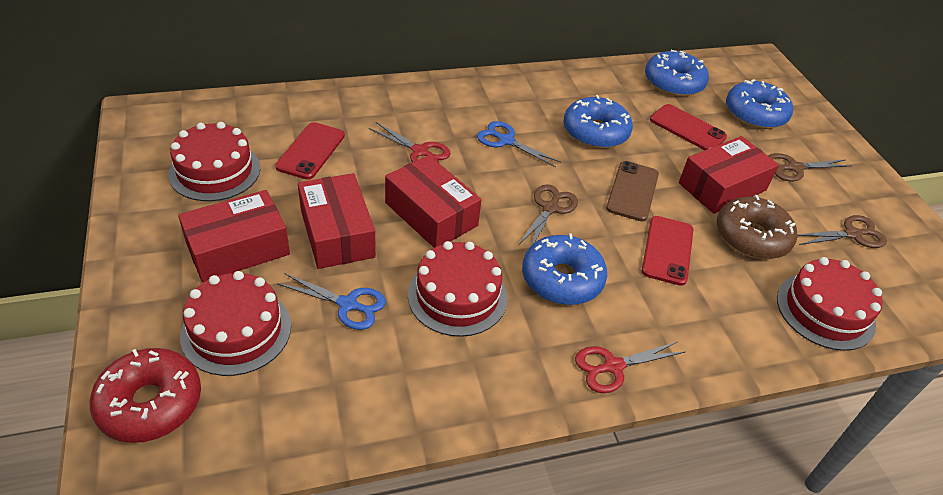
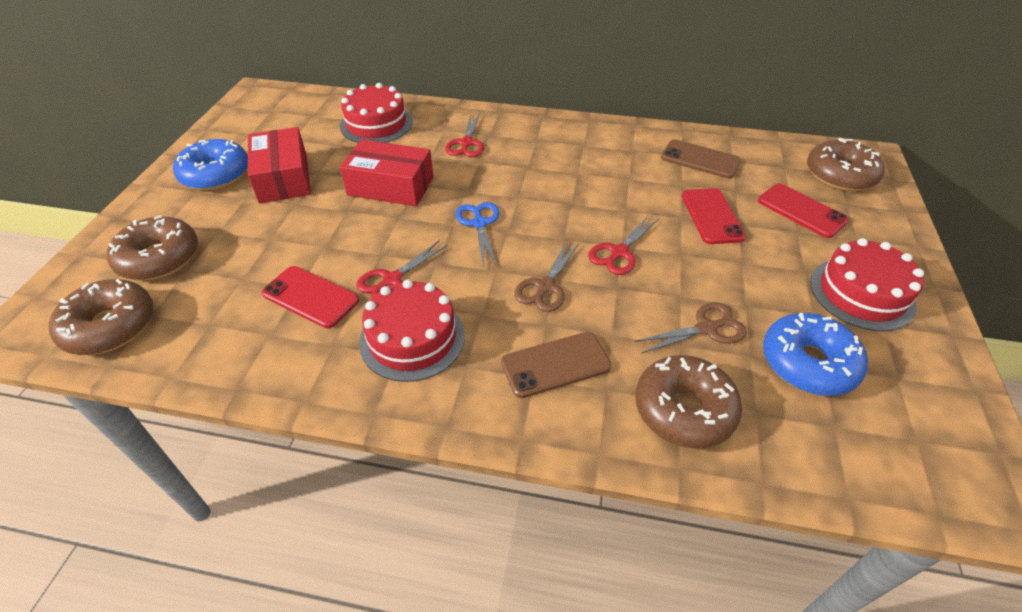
blue donut: [522,233,607,305] [564,95,633,148] [645,50,709,97] [726,79,793,129] = 4 -> [173,139,248,190] [763,313,868,396] = 2
blue scissors: [277,273,386,330] [477,121,561,167] = 2 -> [455,202,500,267] = 1
brown donut: [717,195,797,259] = 1 -> [49,279,154,355] [107,215,198,280] [636,355,742,449] [807,137,885,191] = 4
brown phone: [606,161,659,221] = 1 -> [501,332,612,398] [661,139,741,179] = 2
brown scissors: [518,184,578,246] [768,153,851,181] [797,215,887,248] = 3 -> [514,240,579,312] [635,302,747,354] = 2
red box: [178,190,290,282] [298,173,376,269] [385,155,481,248] [679,136,779,214] = 4 -> [248,127,311,203] [340,139,433,206] = 2
red cake: [168,122,260,201] [180,271,291,376] [408,241,507,337] [777,257,883,351] = 4 -> [340,83,412,143] [359,280,465,382] [810,238,924,331] = 3
red donut: [90,348,201,443] = 1 -> none = 0
red scissors: [369,122,451,163] [575,342,686,393] = 2 -> [356,240,448,298] [445,113,484,157] [588,215,659,275] = 3

